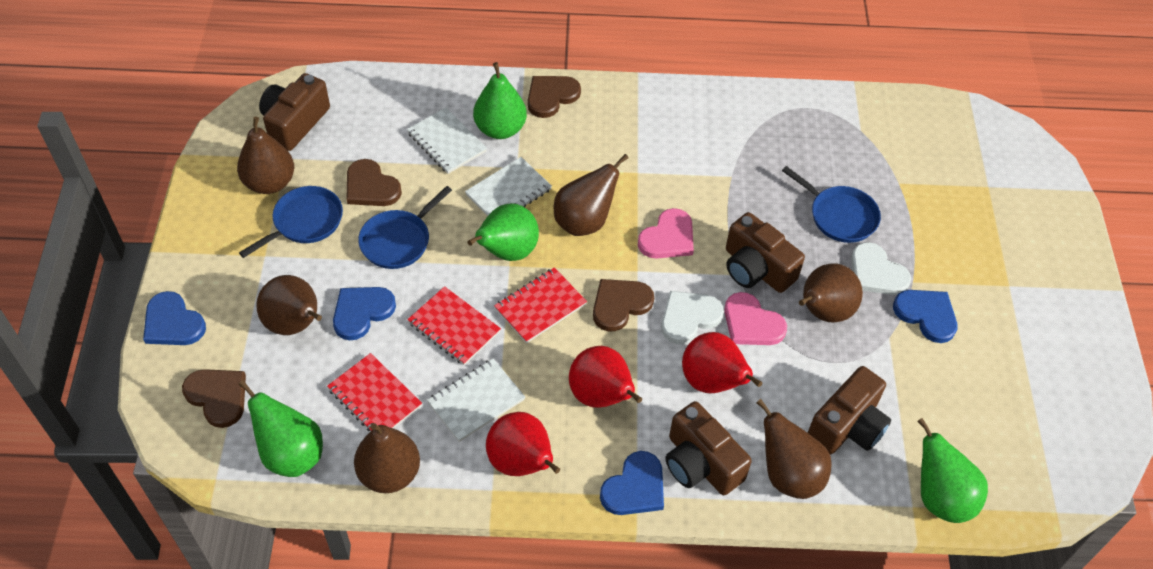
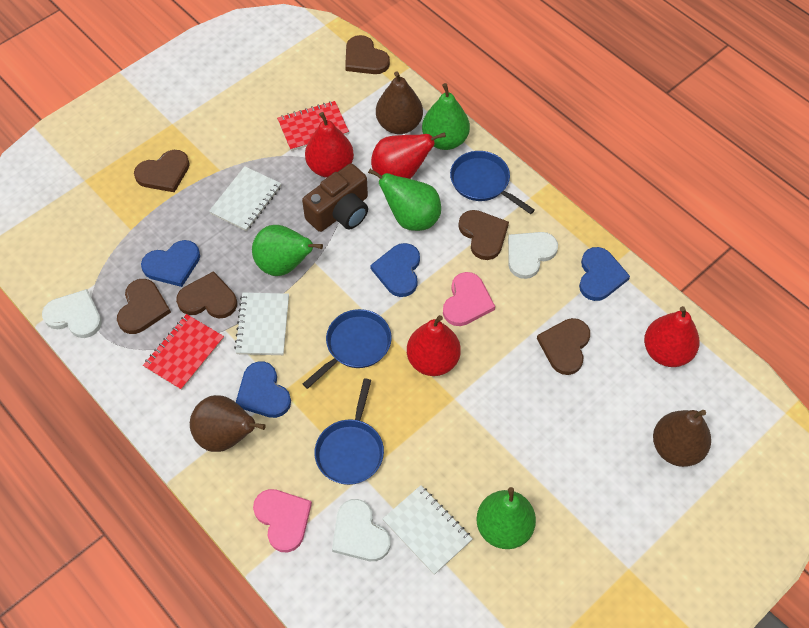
brown camera: [259,73,330,151] [665,401,752,495] [726,212,805,293] [808,366,891,455] = 4 -> [302,163,368,232] = 1
brown heart: [182,369,246,428] [347,159,402,206] [528,76,581,118] [593,279,654,331] = 4 -> [117,279,171,334] [134,150,190,192] [176,271,237,318] [345,35,390,74] [458,210,509,260] [537,318,590,375] = 6
brown pear: [237,117,294,194] [256,275,322,335] [354,423,420,493] [554,154,629,236] [756,399,832,499] [799,263,863,322] = 6 -> [190,395,266,452] [376,71,423,134] [653,410,711,467] = 3
red notebook: [327,353,422,431] [407,286,501,365] [494,267,587,343] = 3 -> [143,314,224,390] [277,101,349,151] = 2
red pear: [486,412,560,476] [569,346,642,408] [682,332,762,393] = 3 -> [305,112,354,177] [371,132,446,179] [407,315,461,376] [644,306,700,367] = 4
white heart: [661,291,724,344] [851,242,911,295] = 2 -> [42,289,102,338] [332,499,391,561] [508,232,558,279] = 3

